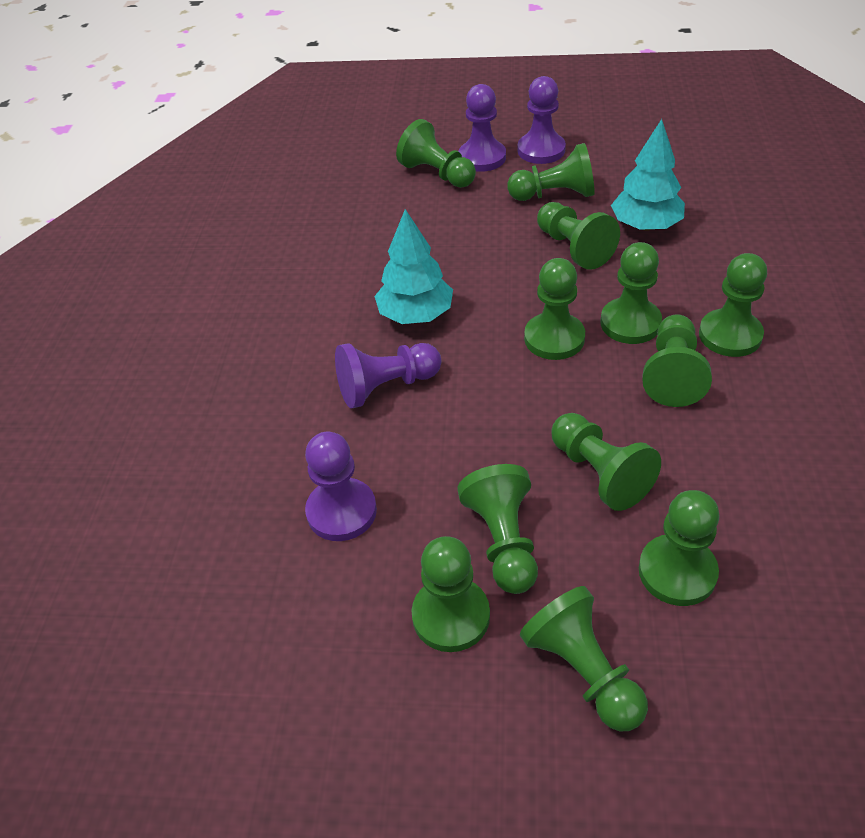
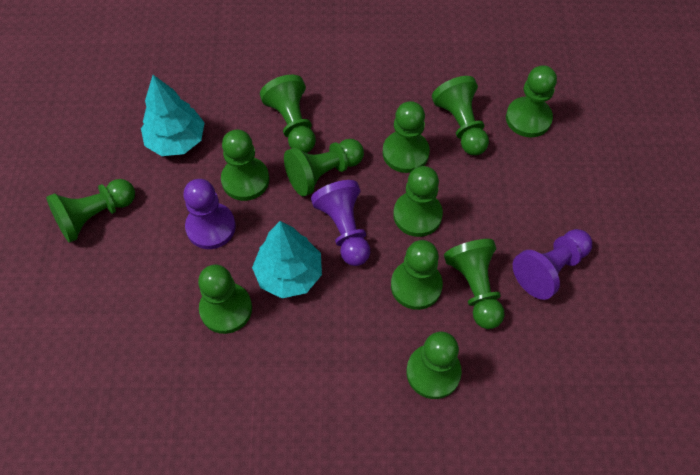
purple pawn: [305,432,377,541] [335,343,441,408] [458,84,506,172] [517,76,566,164] = 4 -> [183,179,236,249] [311,180,370,266] [513,229,592,300] = 3

